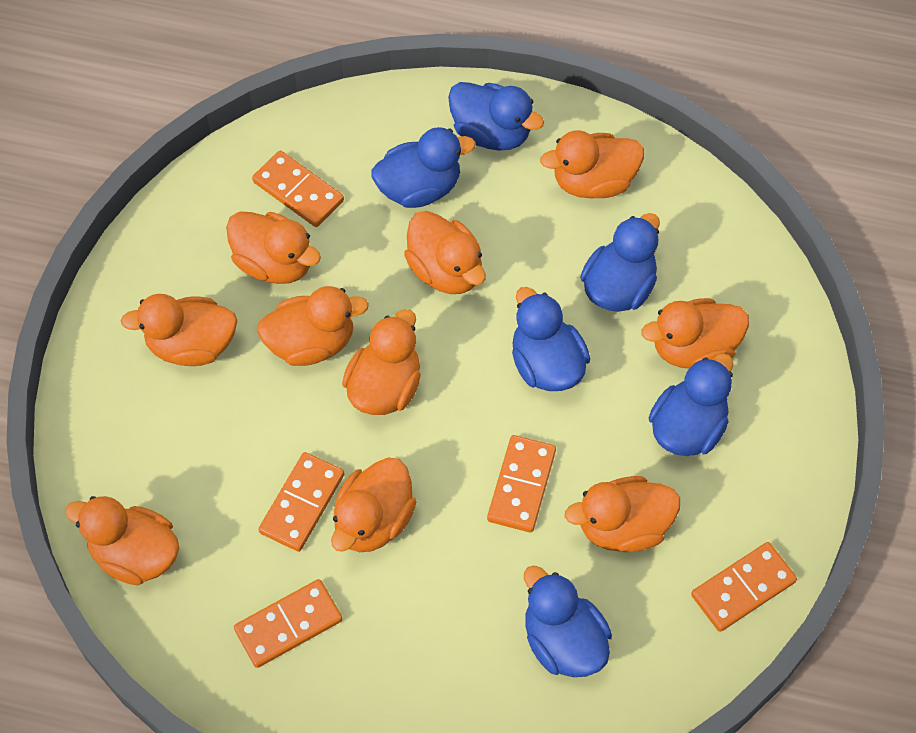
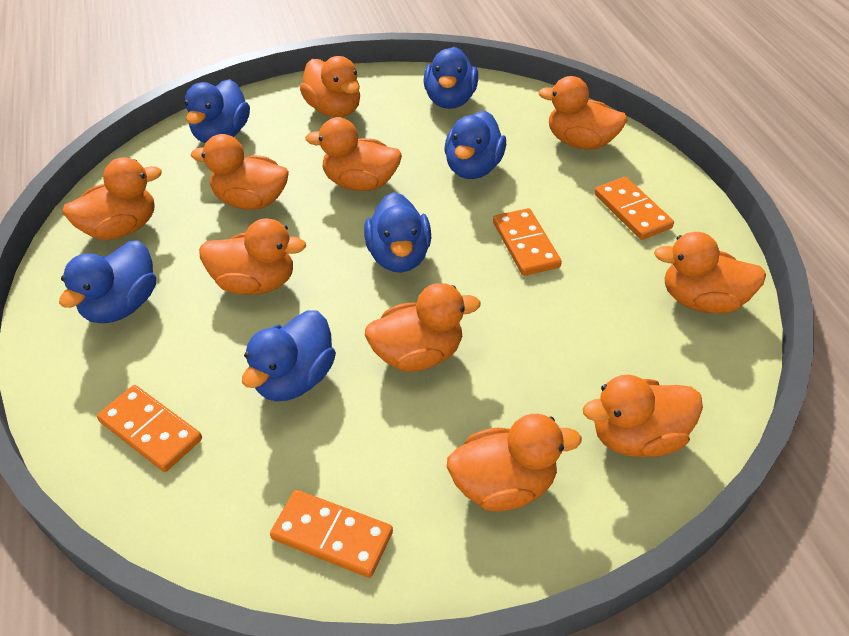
orange domino: [234,579,343,668] [252,151,344,227] [258,452,344,552] [487,435,556,533] [691,542,797,632] = 5 -> [97,385,202,472] [270,490,393,578] [493,208,562,276] [594,177,674,240] = 4

